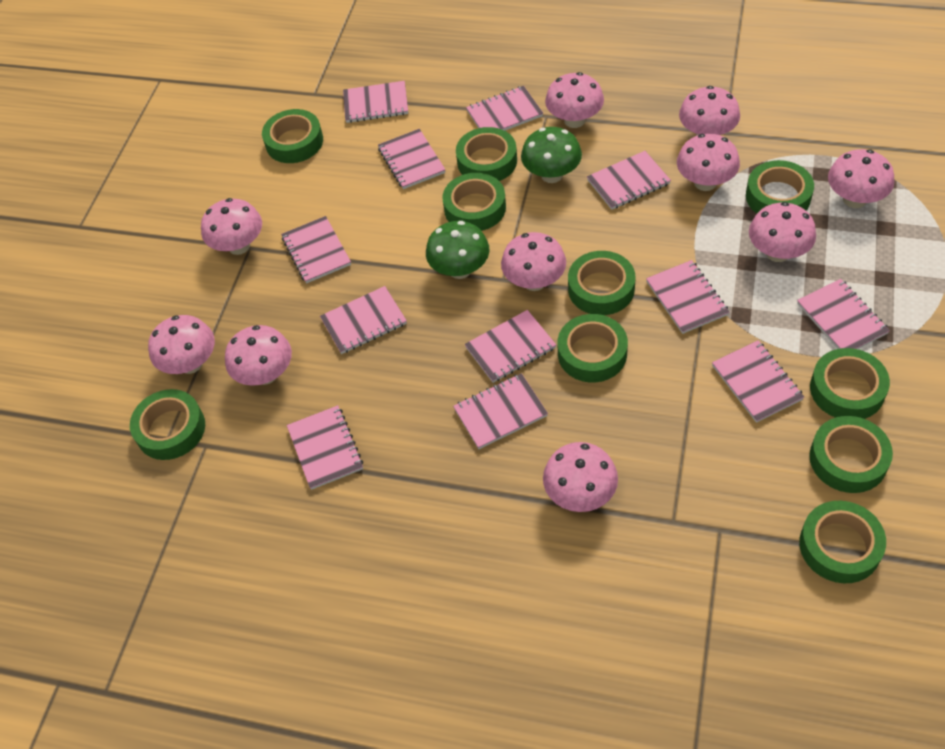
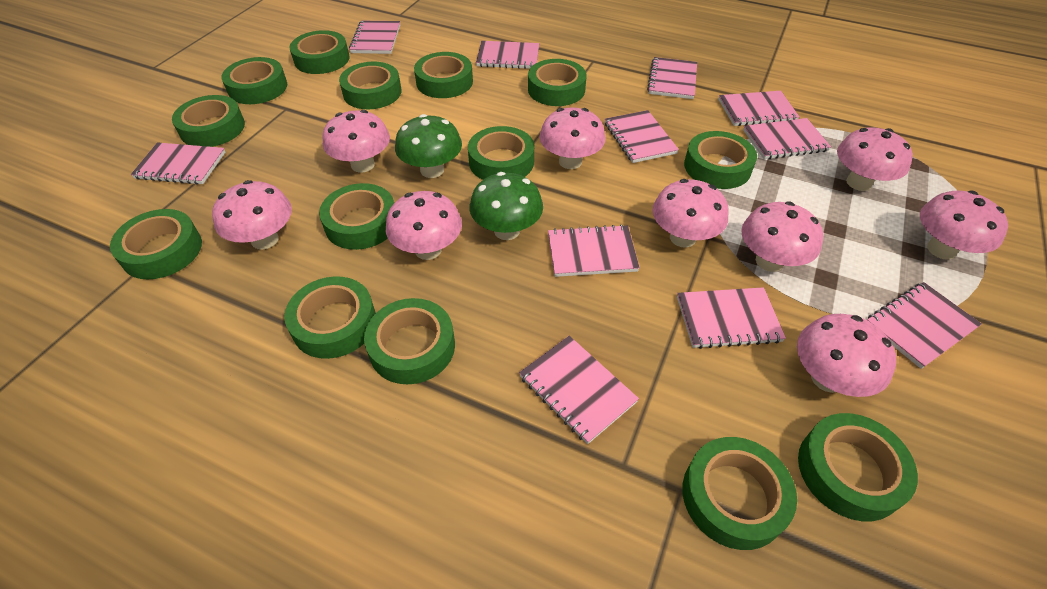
green tape: [130,389,205,460] [262,109,323,163] [442,173,506,231] [456,127,517,181] [557,314,628,382] [568,251,636,315] [746,160,814,214] [799,501,886,583] [809,416,893,493] [810,348,890,419] = 10 -> [110,209,202,279] [172,95,245,147] [221,57,287,104] [284,276,376,359] [289,30,350,74] [319,183,394,250] [339,62,401,109] [364,298,455,384] [414,52,473,98] [468,126,534,180] [528,59,587,106] [682,437,797,550] [684,131,757,189] [798,413,918,521] = 14
pink mushroom: [148,315,215,374] [201,198,262,255] [225,325,292,386] [501,232,566,291] [543,442,618,512] [545,72,604,128] [677,134,740,191] [679,86,740,136] [749,202,816,262] [828,149,894,208] = 10 -> [212,180,292,250] [322,110,390,172] [386,191,462,260] [539,107,605,169] [653,179,728,248] [741,202,823,272] [797,314,896,397] [837,127,913,191] [920,190,1008,260] = 9
pink notebook: [281,216,351,283] [287,405,363,490] [320,286,407,354] [343,81,408,123] [378,129,446,189] [453,373,548,449] [465,310,556,383] [466,86,543,131] [587,151,671,210] [646,260,729,334] [712,340,804,423] [797,279,890,349] = 12 -> [131,142,225,185] [349,21,400,54] [476,41,539,69] [519,336,639,444] [548,224,640,277] [605,110,679,163] [647,57,697,99] [677,287,786,349] [718,91,799,126] [743,118,831,159] [867,282,982,369] = 11

